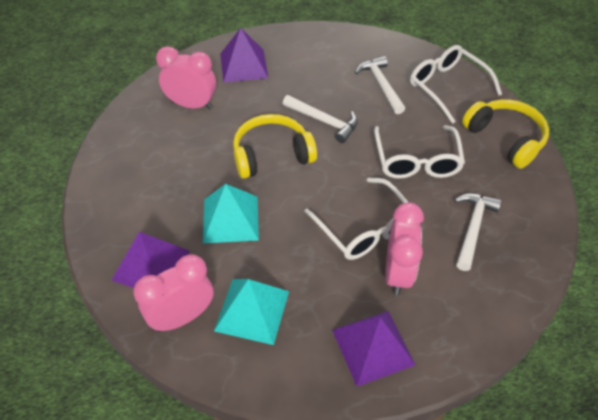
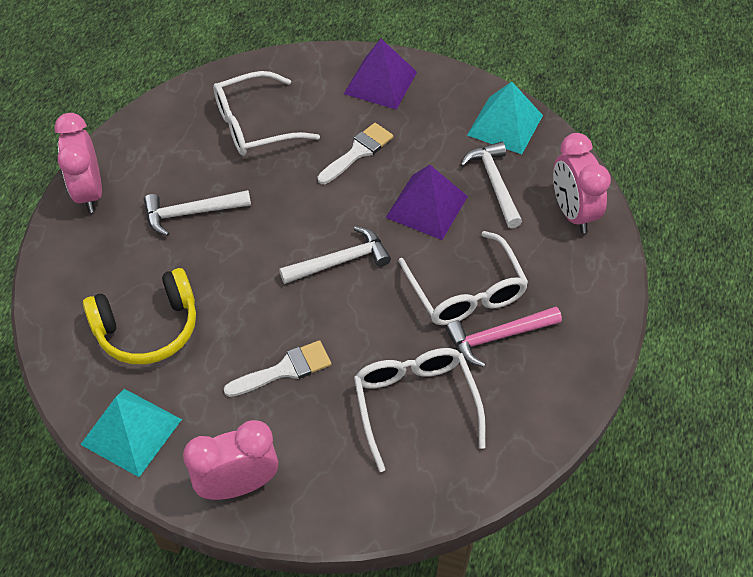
pink hammer: none = 0 -> [446,307,562,367] = 1
purple pyramid: [111,232,190,288] [220,28,268,83] [332,311,415,387] = 3 -> [344,39,417,110] [385,165,468,240] = 2
white brush: none = 0 -> [224,340,332,397] [318,123,393,184] = 2
yellow headphones: [233,114,317,179] [462,99,549,169] = 2 -> [83,268,196,364] = 1

